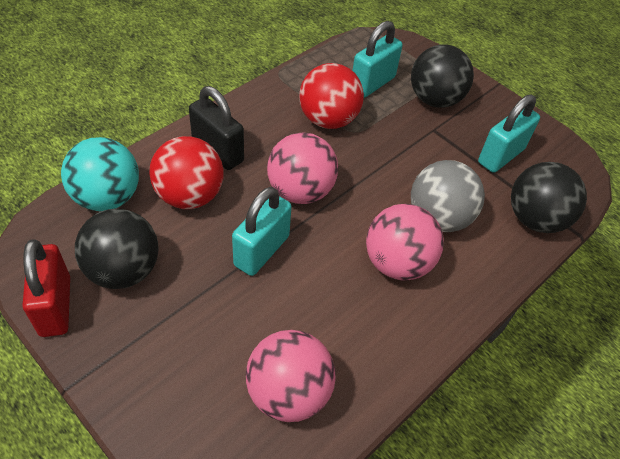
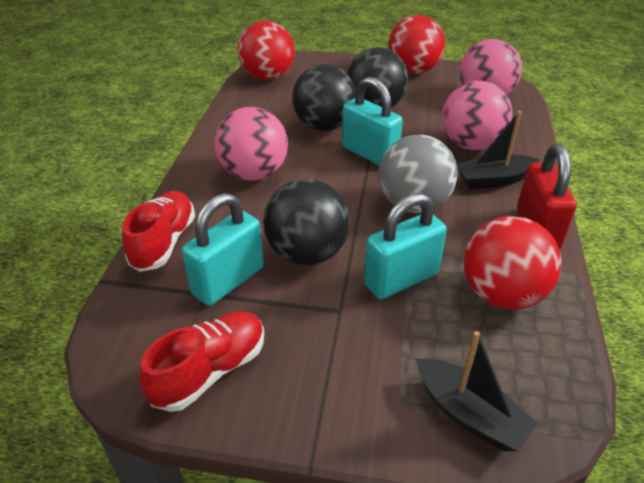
black boat: none = 0 -> [416,331,538,451] [457,111,540,189] = 2
black padlock: [189,86,244,170] = 1 -> none = 0
red ball: [149,136,224,209] [299,63,364,129] = 2 -> [238,20,295,80] [388,15,445,74] [464,216,562,309] = 3
red shoe: none = 0 -> [122,191,195,272] [139,311,264,412] = 2
turquoise ball: [61,137,139,211] = 1 -> none = 0

